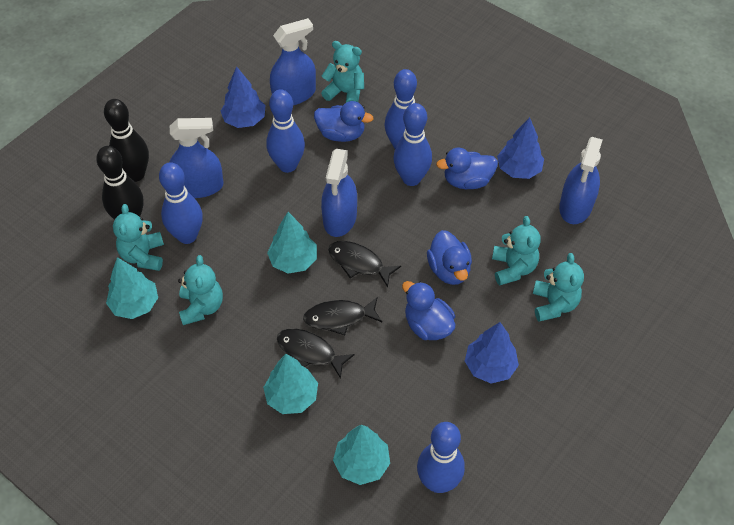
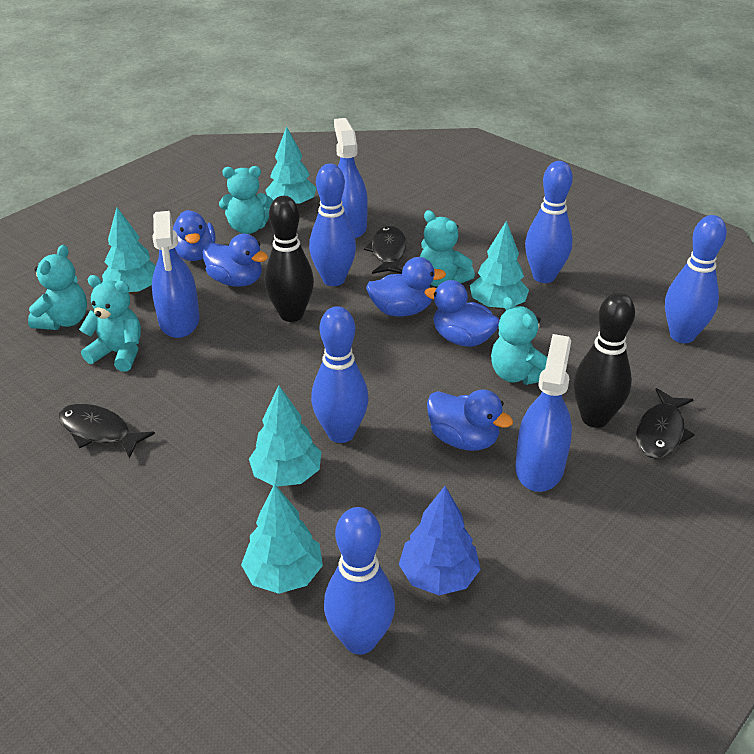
blue duck: [314,101,374,142] [402,281,456,340] [427,230,472,285] [436,148,498,189] = 4 -> [173,210,215,261] [203,234,268,287] [366,257,446,317] [424,280,500,347] [427,389,513,451] = 5
blue spray bottle: [169,118,224,198] [270,18,316,105] [321,149,357,237] [559,137,602,224] = 4 -> [152,211,200,338] [334,118,368,238] [515,334,572,492] = 3
blue tree: [221,66,265,128] [465,322,519,384] [497,117,544,179] = 3 -> [399,486,481,595] = 1
turquoise tree: [106,257,158,319] [263,354,318,414] [267,212,317,274] [333,425,390,485] = 4 -> [102,207,156,294] [241,484,323,594] [249,385,322,486] [265,126,316,205] [470,221,529,309] = 5

